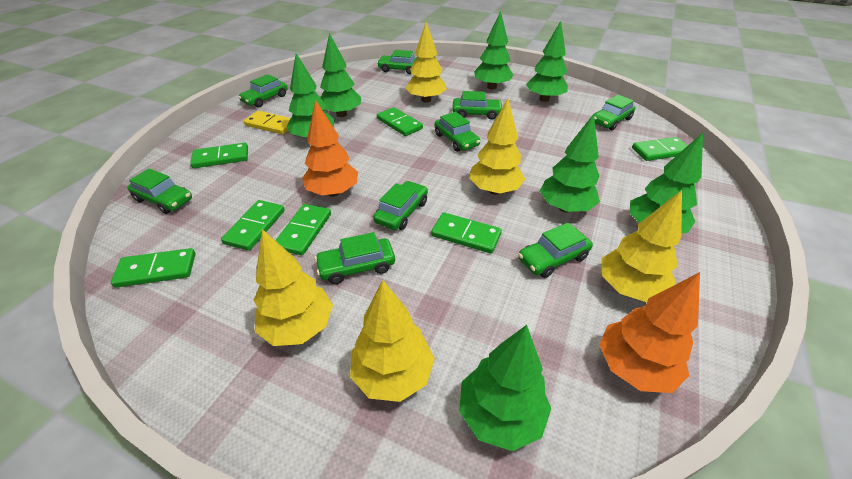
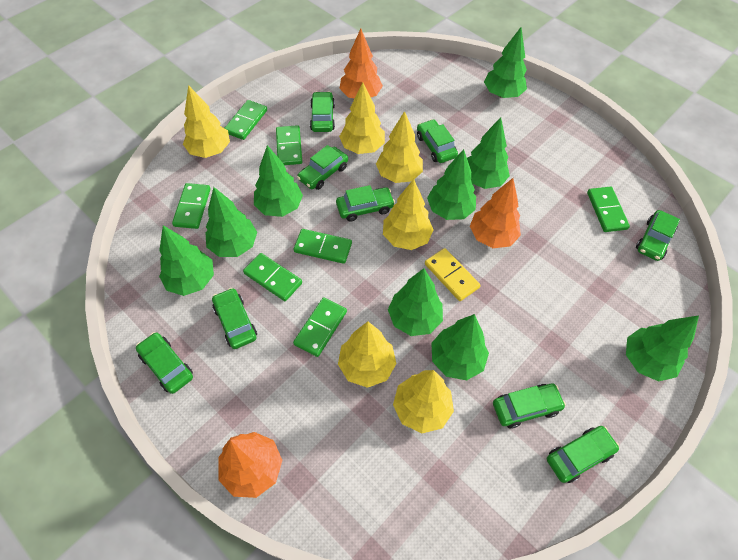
green tree: [287,53,334,137] [320,33,361,117] [459,325,551,451] [474,11,513,89] [526,21,568,102] [540,114,600,213] [629,133,703,234] = 7 -> [159,225,214,296] [205,187,257,257] [254,145,303,217] [388,268,443,336] [427,149,476,220] [431,314,489,380] [467,117,510,189] [484,27,527,98] [626,315,699,382] = 9
orange tree: [302,100,358,197] [599,272,700,393] = 2 -> [218,432,283,498] [340,29,383,99] [470,178,521,248] = 3
yellow tree: [254,229,333,346] [350,280,435,402] [405,22,447,103] [469,99,525,195] [601,190,682,302] = 5 -> [183,85,230,158] [338,322,397,388] [339,82,385,154] [376,111,423,183] [383,179,433,250] [393,370,454,433] = 6

